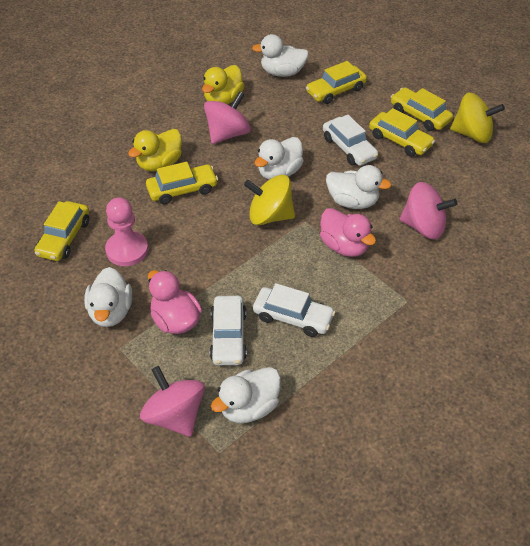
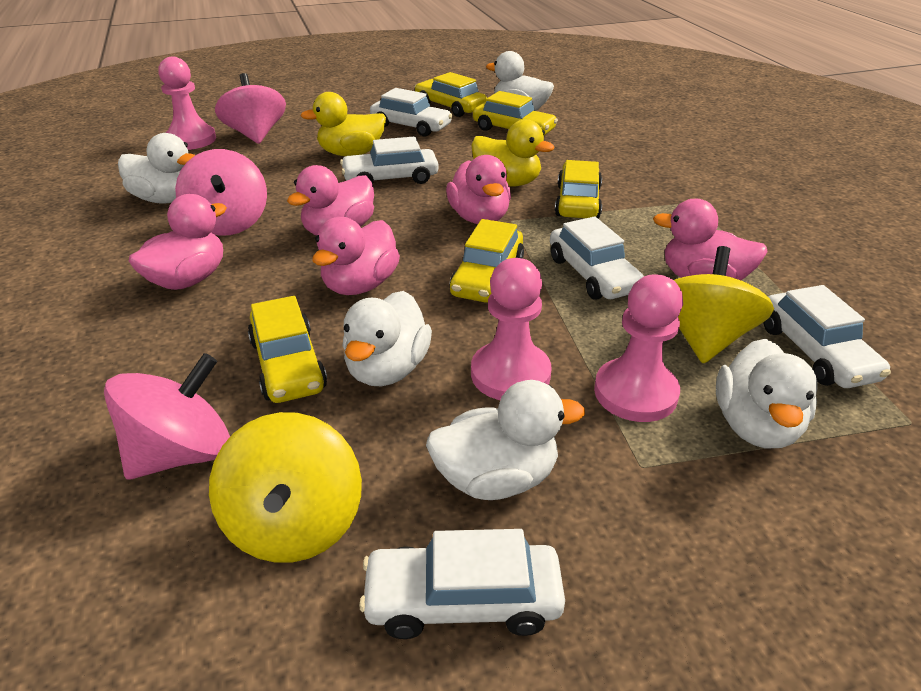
pink duck: [148,270,202,334] [320,208,376,257] = 2 -> [129,194,227,290] [287,165,374,236] [312,217,400,295] [446,155,511,224] [653,199,768,280] = 5
pink pawn: [105,197,148,266] = 1 -> [158,57,216,150] [471,258,552,400] [594,274,683,422] = 3
white car: [210,296,247,365] [253,283,335,337] [323,115,378,166] = 3 -> [340,136,439,184] [359,529,565,639] [370,88,453,136] [550,216,644,300] [763,285,891,388] = 5

